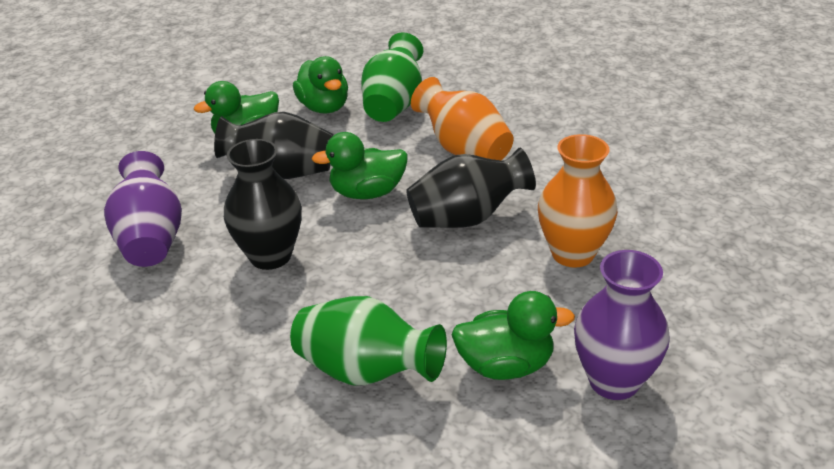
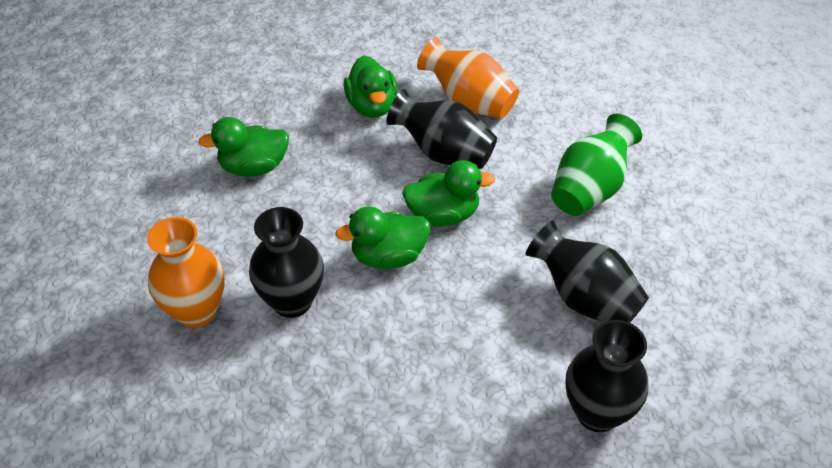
black vase: [214,112,334,179] [224,139,302,270] [406,147,536,228] = 3 -> [249,207,324,318] [386,89,497,169] [526,221,649,323] [565,320,648,432] = 4
green vase: [290,296,447,385] [361,32,423,122] = 2 -> [551,114,642,216] = 1
purple vase: [104,151,182,267] [574,250,670,400] = 2 -> none = 0

